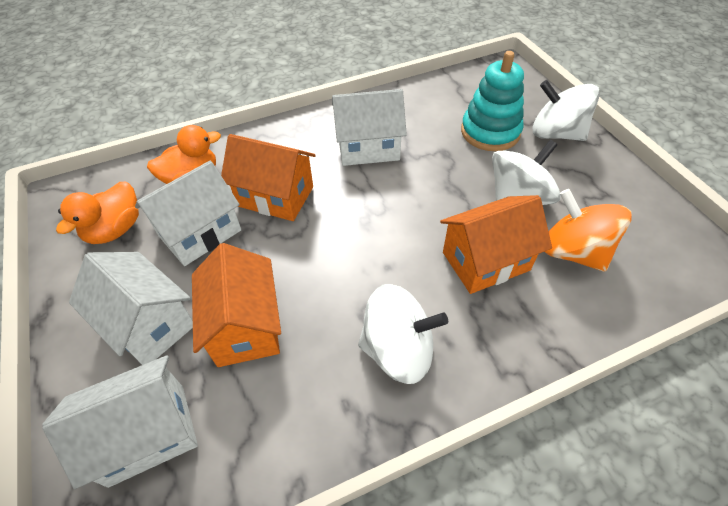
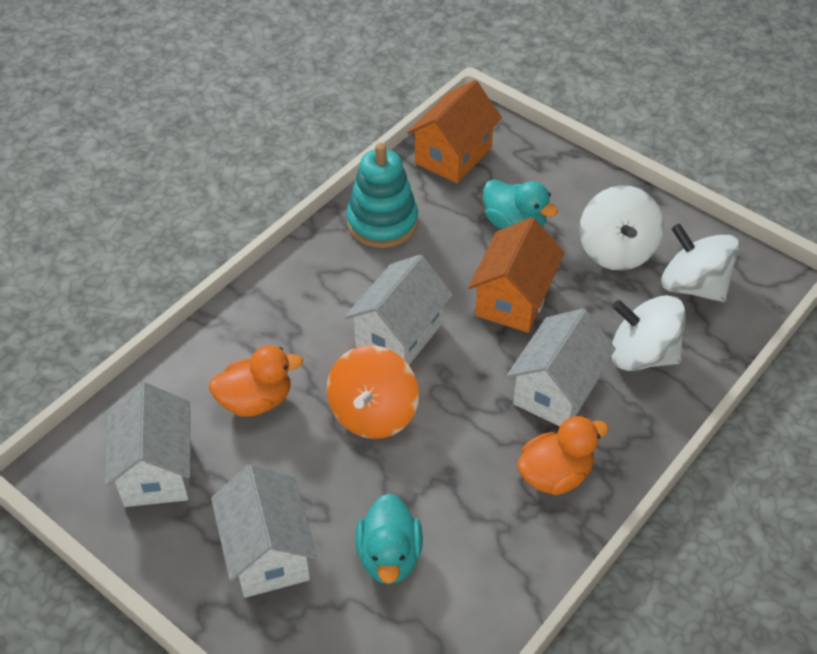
orange house: [192,243,281,367] [221,134,316,221] [440,195,552,294] = 3 -> [407,80,502,183] [468,217,564,333] = 2
turquoise duck: none = 0 -> [355,493,423,584] [483,180,558,229] = 2

